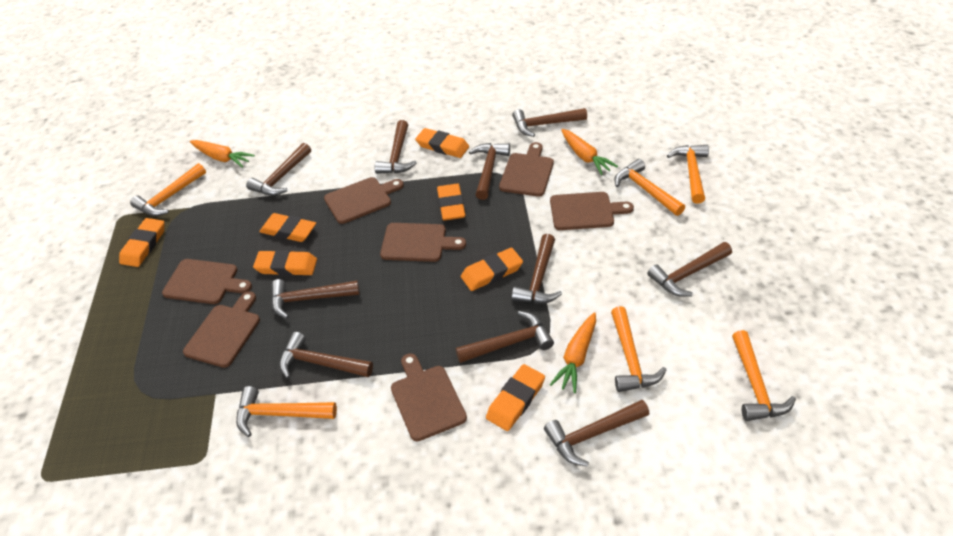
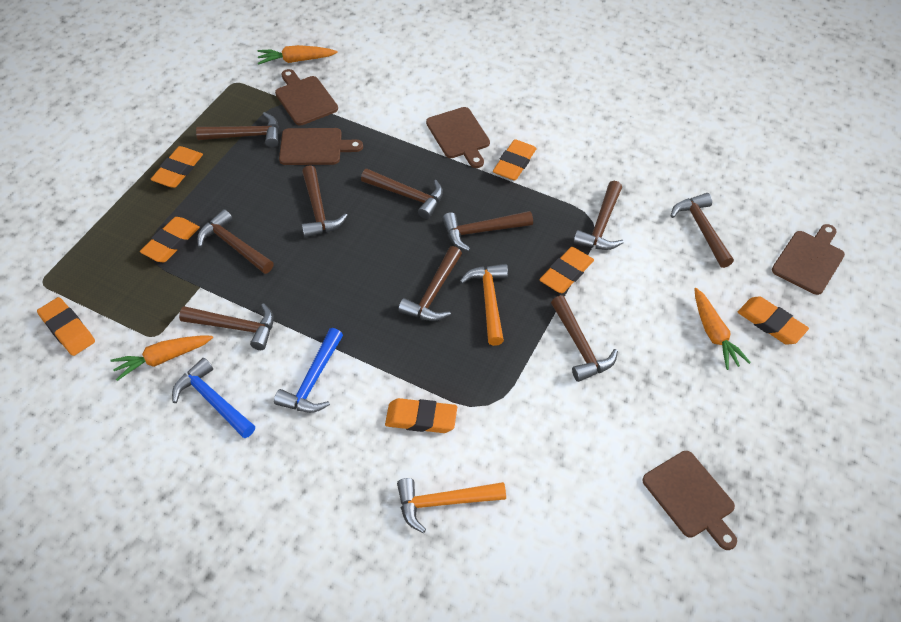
blue hammer: none = 0 -> [172,358,255,438] [274,328,343,413] = 2
brown cutting board: [162,259,252,304] [183,291,260,368] [324,177,404,224] [380,223,466,262] [391,353,467,441] [499,142,554,197] [550,192,634,230] = 7 -> [275,69,338,126] [279,128,363,165] [426,107,490,168] [642,451,737,550] [772,224,845,295] = 5
orange hammer: [130,163,206,216] [236,386,337,437] [611,306,667,392] [614,159,685,216] [667,145,709,203] [732,330,796,421] = 6 -> [397,478,506,533] [459,264,508,346] = 2

